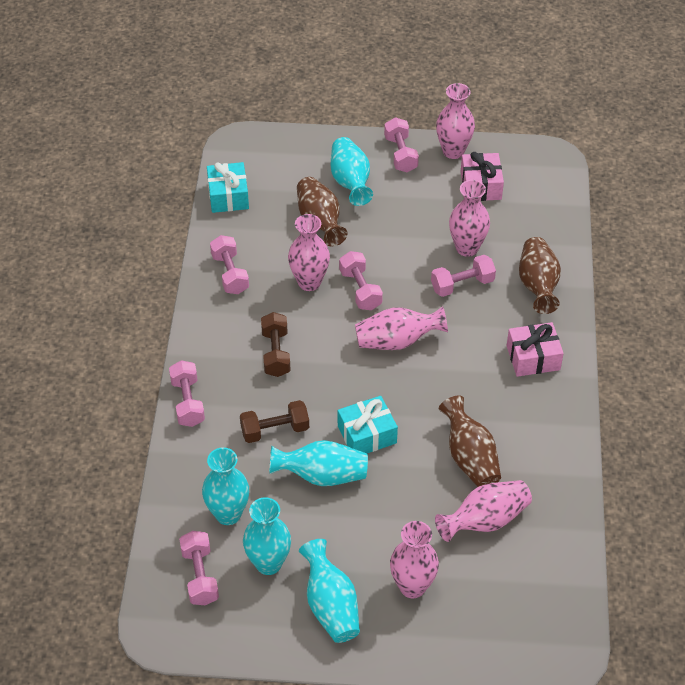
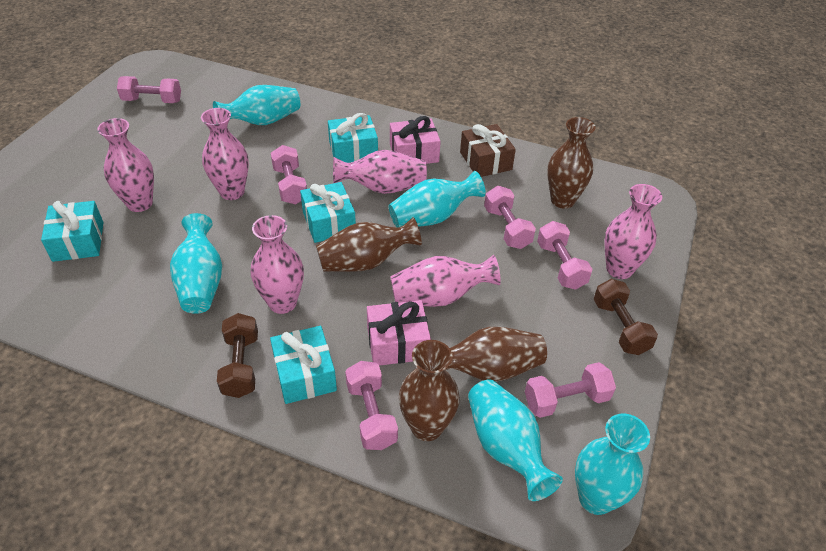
brown gift: none = 0 -> [460,124,516,177] = 1
brown vase: [297,177,347,247] [439,395,501,487] [519,237,561,314] = 3 -> [316,217,422,272] [399,340,460,441] [445,327,547,382] [547,117,596,209] = 4
turquoise gift: [207,162,249,213] [338,396,398,453] = 2 -> [41,201,104,262] [270,326,337,404] [300,182,356,243] [328,113,378,163] = 4

